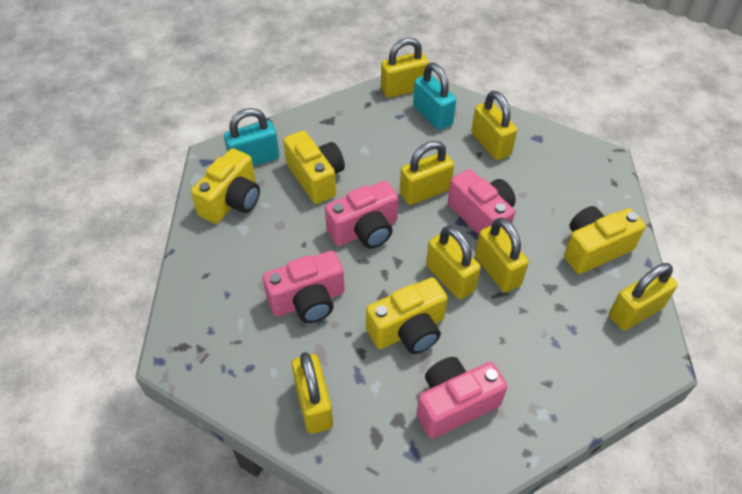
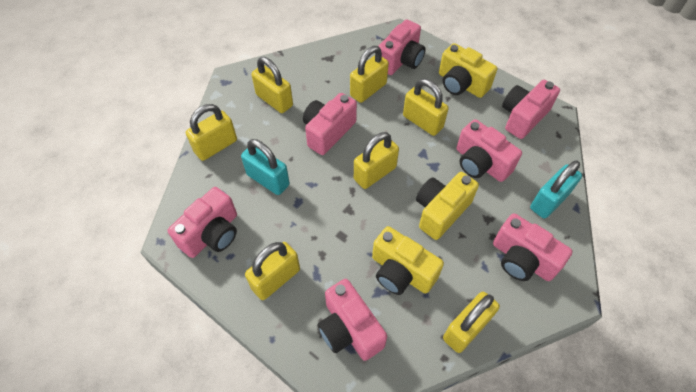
pink camera: [263,251,344,323] [325,181,398,249] [417,357,507,439] [448,169,516,235] = 4 -> [168,187,237,258] [303,93,357,155] [318,279,387,361] [378,19,426,75] [456,119,522,182] [493,213,573,281] [502,80,560,139] = 7
yellow camera: [191,148,260,224] [283,131,345,204] [366,277,448,354] [564,206,646,274] = 4 -> [372,226,444,295] [416,172,479,240] [439,43,497,98] = 3

